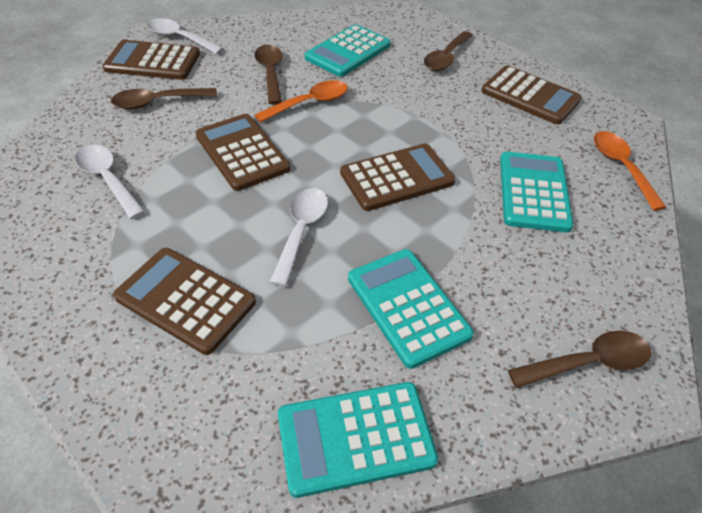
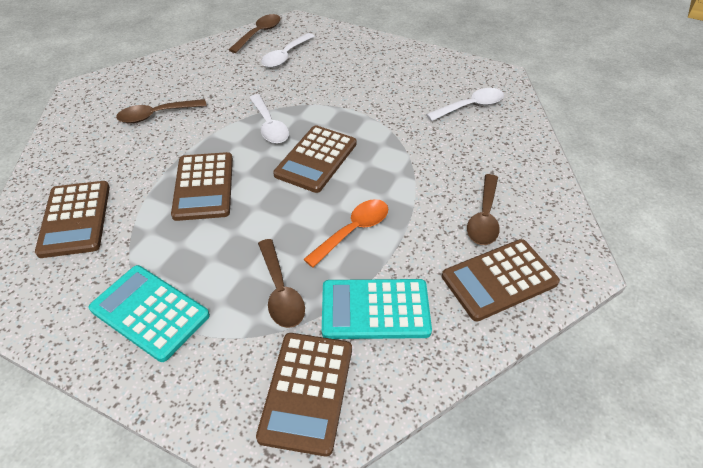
orange spoon: [255,80,348,123] [594,131,667,211] = 2 -> [303,199,388,268] = 1
turquoise calculator: [278,382,438,498] [305,24,391,77] [348,249,474,369] [500,152,574,232] = 4 -> [89,265,210,362] [322,279,432,339] = 2

